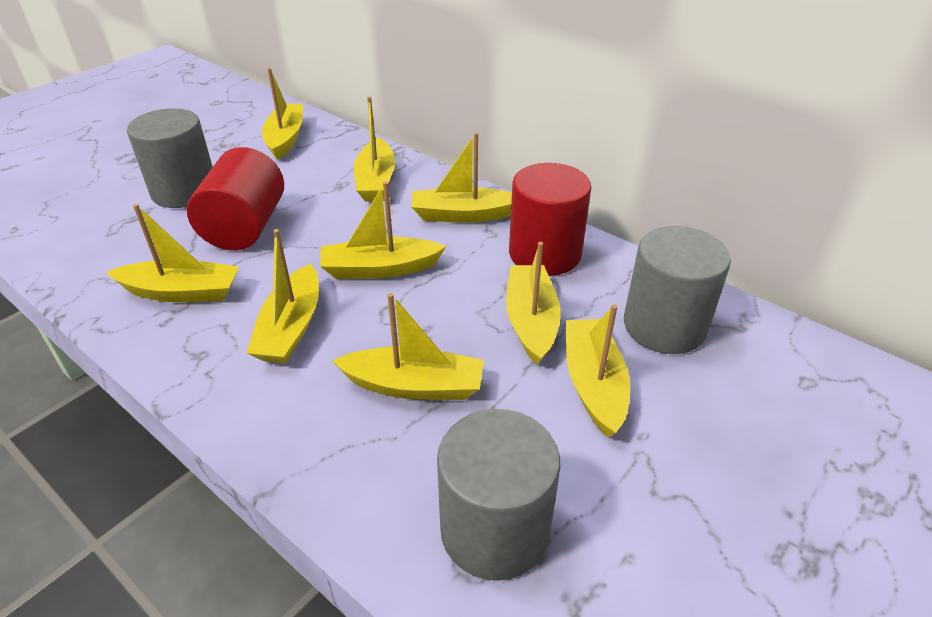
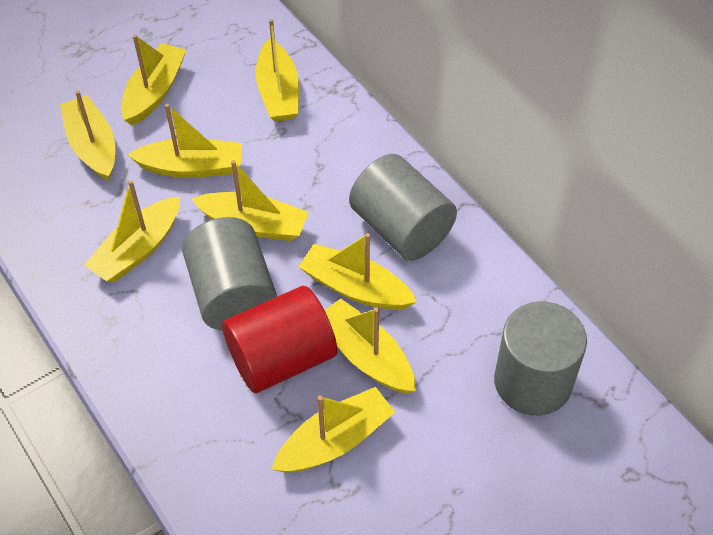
red cylinder: [187,147,284,250] [509,163,591,276] = 2 -> [222,286,337,393] = 1

